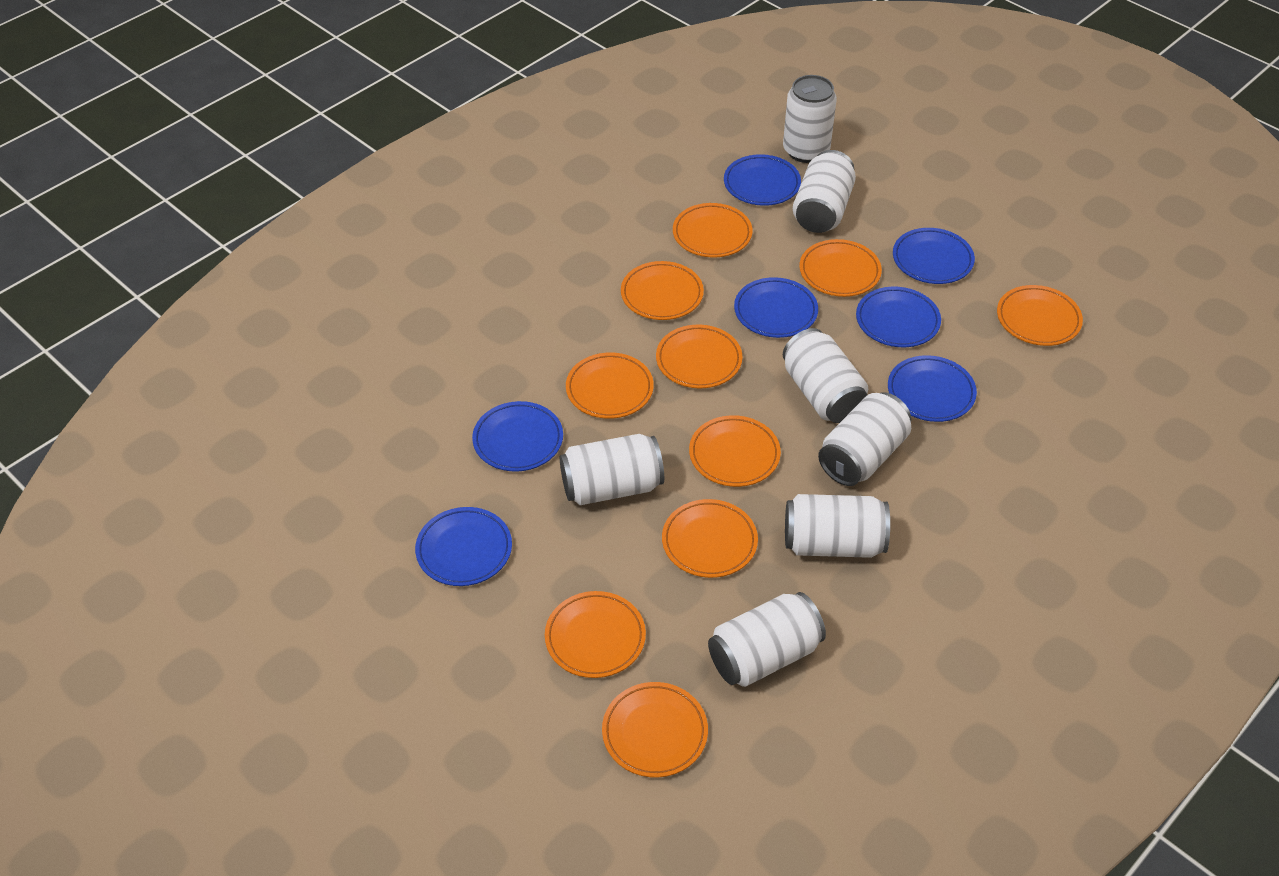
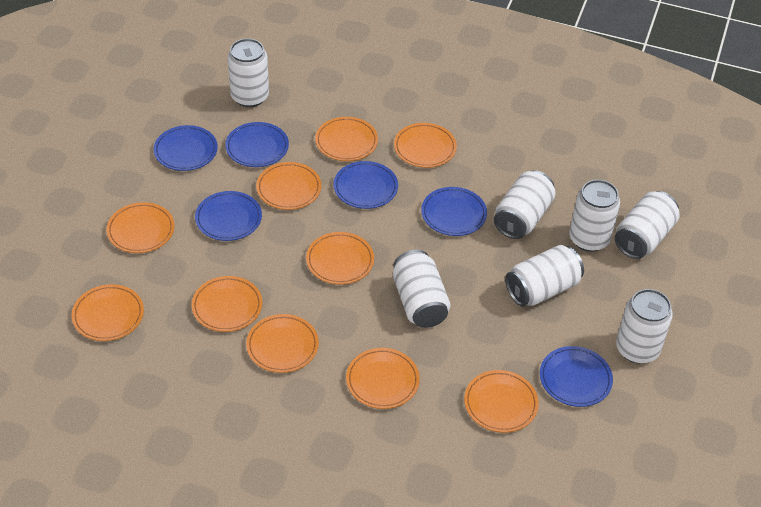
blue plate: [415,507,512,586] [472,401,563,472] [724,154,801,206] [734,277,818,338] [856,287,941,347] [888,355,977,422] [893,228,975,284] = 7 -> [154,125,218,171] [195,191,262,241] [225,122,289,167] [333,161,398,209] [421,187,487,236] [540,346,613,407] = 6

